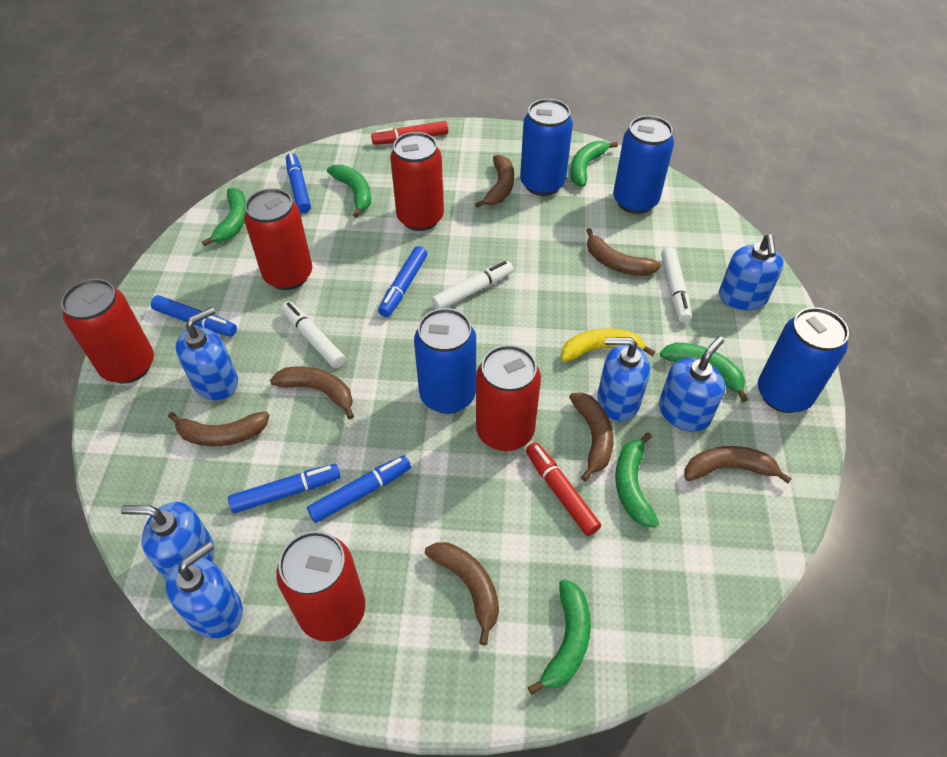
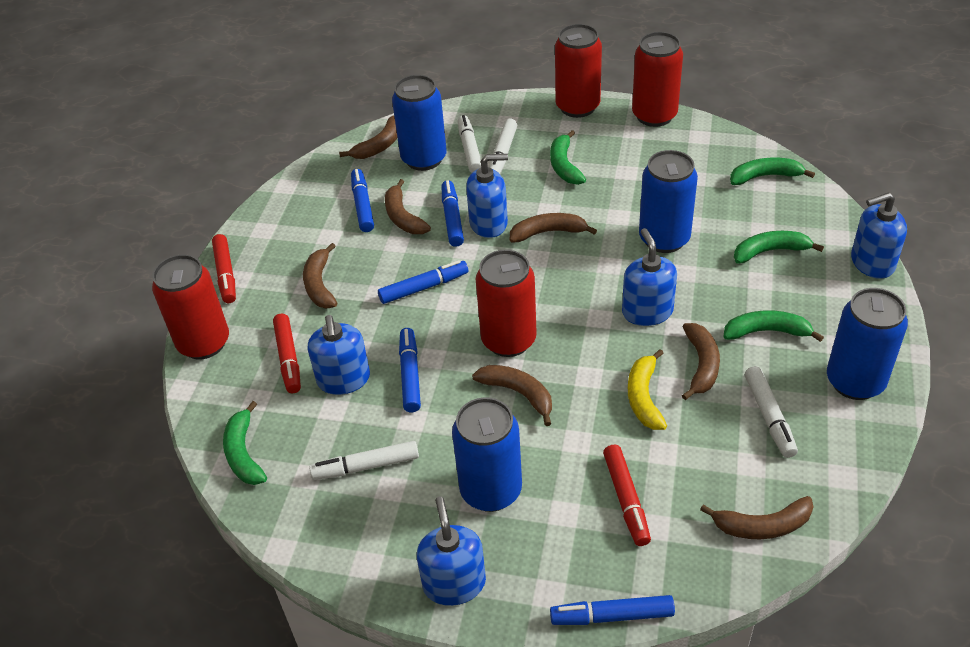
blue soap dispenser: [121,502,214,580] [165,541,243,638] [176,307,238,401] [597,337,650,421] [659,336,725,432] [719,234,784,311] = 6 -> [308,315,370,395] [417,497,486,606] [466,154,508,238] [622,228,677,326] [851,192,907,279] = 5
green banana: [202,188,246,247] [327,165,371,218] [528,579,591,695] [570,141,618,187] [615,432,659,528] [660,343,748,402] = 6 -> [223,401,267,485] [550,130,586,185] [724,310,824,342] [730,158,815,185] [734,231,824,264] = 5
red can: [61,279,154,384] [244,188,312,290] [276,531,365,642] [390,132,444,231] [476,345,541,451] = 5 -> [152,255,229,359] [476,250,537,357] [555,24,602,118] [632,32,683,127] = 4
red marker: [371,121,448,145] [526,442,601,536] = 2 -> [212,234,236,303] [273,314,301,393] [603,445,651,546] = 3
white marker: [281,301,345,368] [432,261,513,309] [661,247,692,323] = 3 -> [309,441,419,480] [458,115,481,173] [489,119,517,174] [745,366,798,458] = 4

